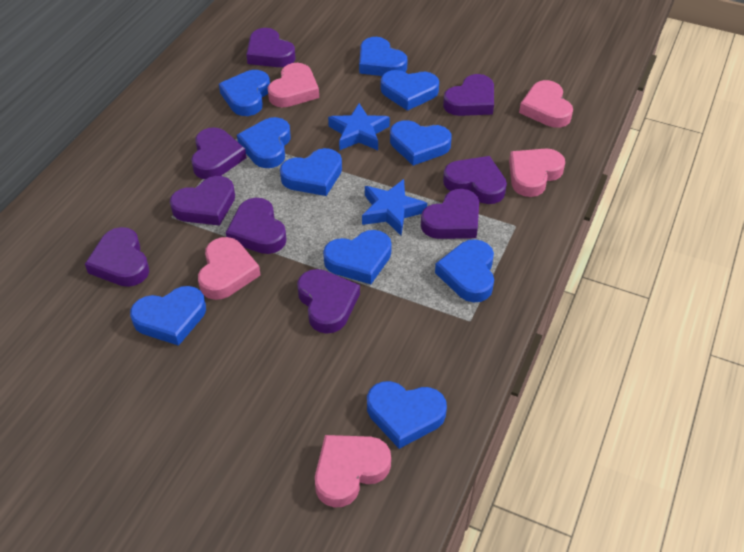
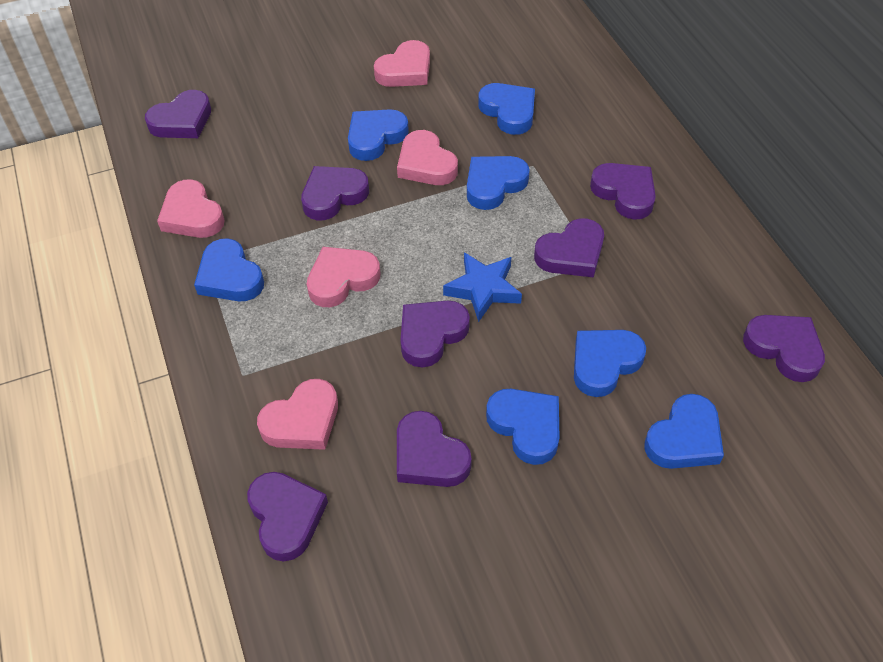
blue heart: [130,286,206,346] [219,70,270,116] [237,117,291,168] [280,148,342,196] [323,230,392,284] [359,37,408,76] [367,381,447,449] [381,70,439,111] [390,120,452,166] [435,239,494,302] = 10 -> [194,238,264,301] [348,109,409,161] [467,156,530,210] [478,83,535,135] [486,389,559,465] [574,330,646,397] [644,394,724,469] = 7
blue star: [328,103,390,150] [362,179,427,235] = 2 -> [443,252,522,322] = 1
purple heart: [85,227,149,287] [170,176,235,226] [191,127,246,179] [226,198,287,254] [246,28,295,67] [297,269,360,334] [421,189,479,239] [443,74,494,116] [443,156,507,204] = 9 -> [145,90,211,138] [247,472,328,561] [301,166,369,220] [397,411,472,487] [400,301,470,368] [534,218,604,278] [590,163,656,220] [743,315,825,382] = 8

